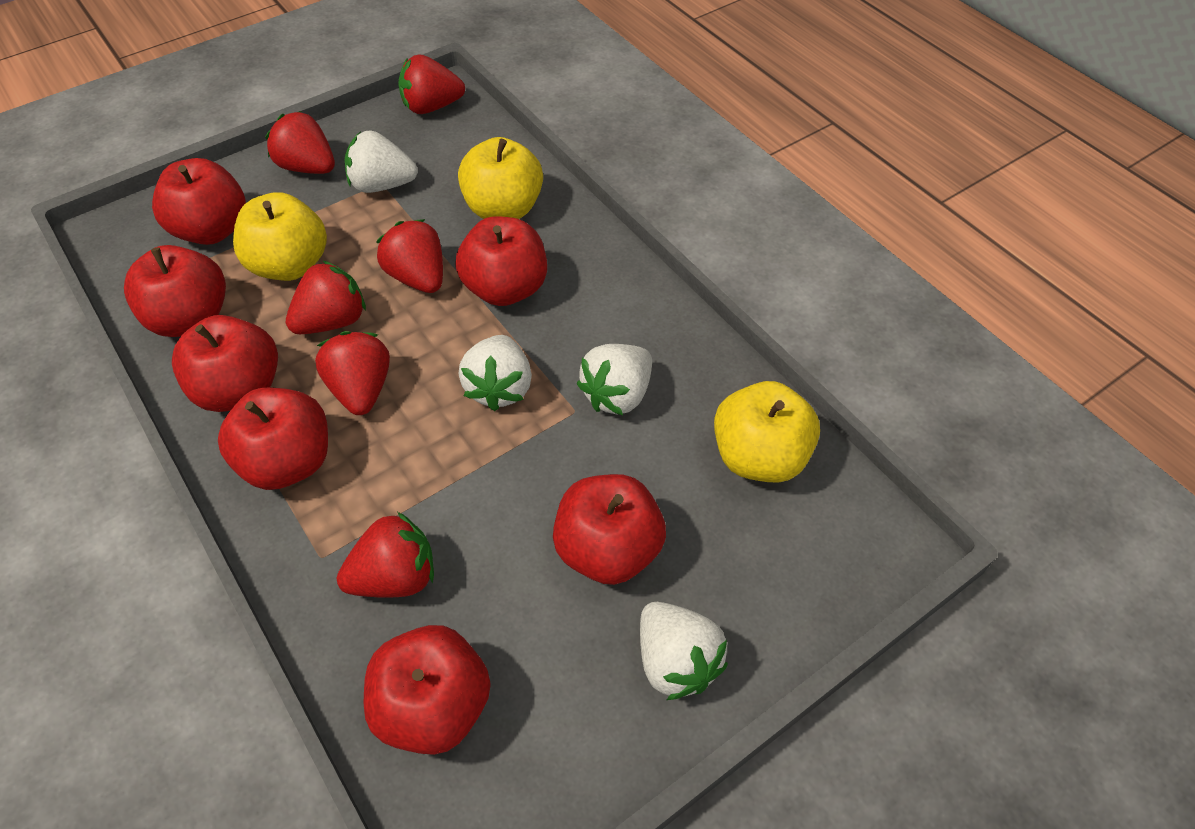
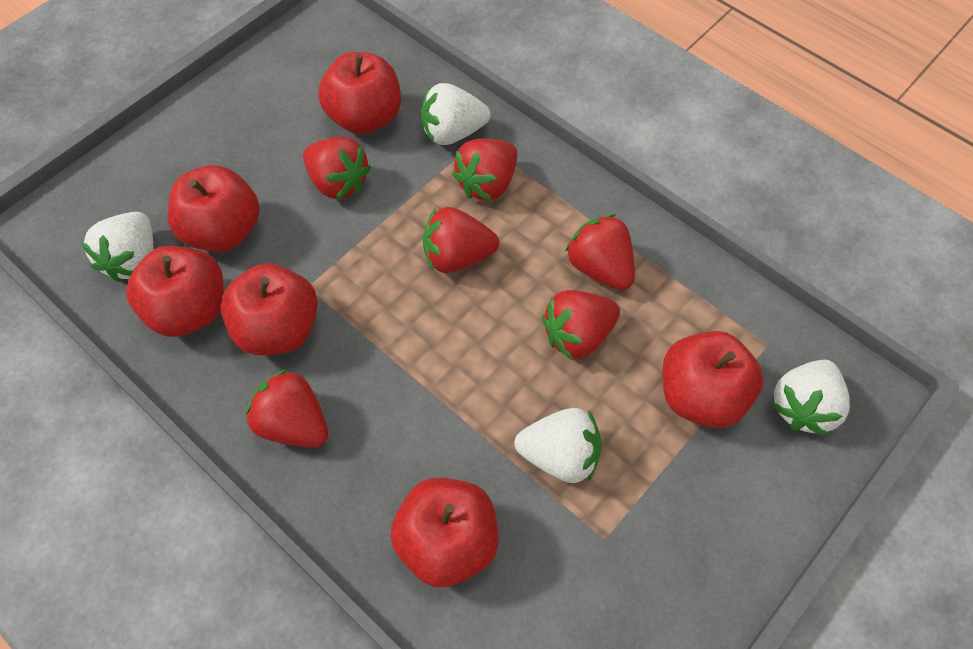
red apple: [124,245,226,337] [152,158,246,245] [172,315,278,412] [218,388,328,490] [364,625,491,755] [455,216,547,306] [553,474,666,585] = 7 -> [126,246,224,337] [168,165,260,252] [220,263,318,355] [318,52,401,134] [390,478,498,587] [662,331,763,428] = 6
yellow apple: [233,192,327,281] [458,137,543,219] [714,381,820,483] = 3 -> none = 0

